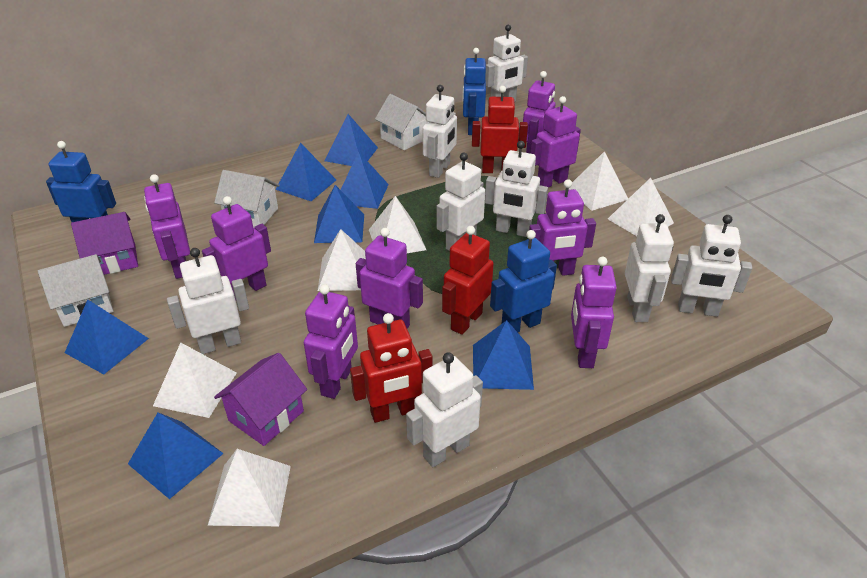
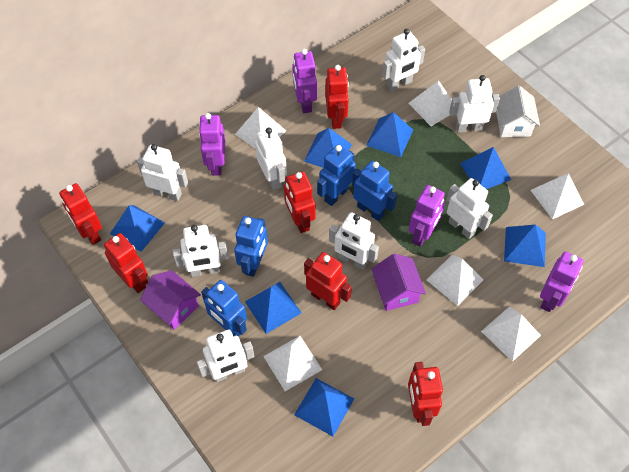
blue robot: [46,141,116,222] [463,48,486,135] [490,230,557,332] = 3 -> [201,280,247,336] [234,216,268,277] [317,144,356,206] [352,161,397,221] = 4
purple robot: [144,174,190,279] [202,196,271,300] [304,284,358,399] [356,228,423,329] [523,71,555,154] [529,179,596,276] [531,96,581,187] [571,256,617,368] = 8 -> [199,113,225,176] [292,49,317,113] [409,185,445,247] [540,252,584,312] = 4
red robot: [350,313,433,423] [442,226,494,335] [472,86,528,173] = 3 -> [59,183,102,245] [104,233,148,293] [284,171,315,233] [304,252,352,310] [325,65,349,129] [408,362,443,426] = 6
white house: [38,254,114,327] [214,170,279,227] [375,94,427,151] = 3 -> [496,86,540,137] = 1

